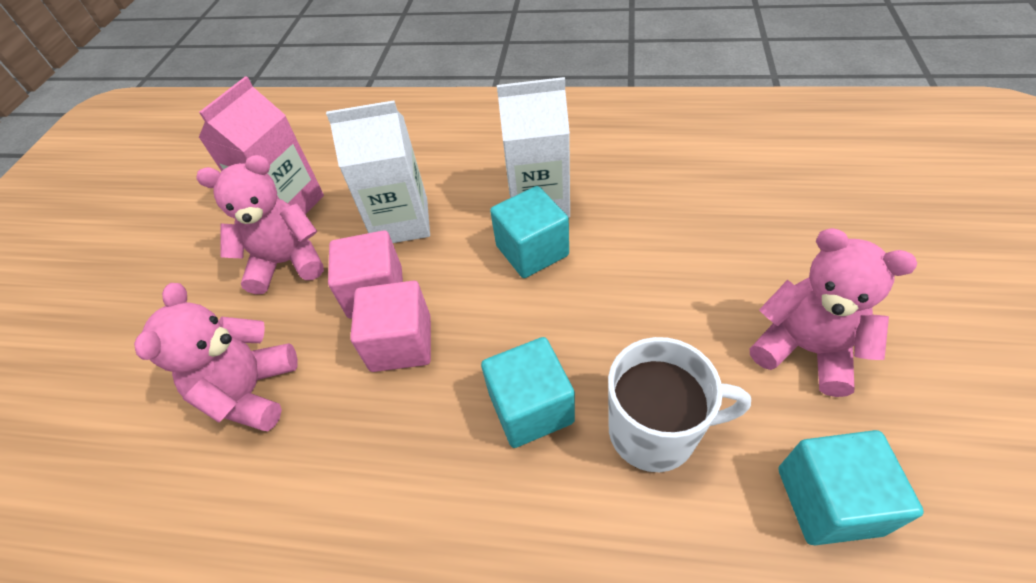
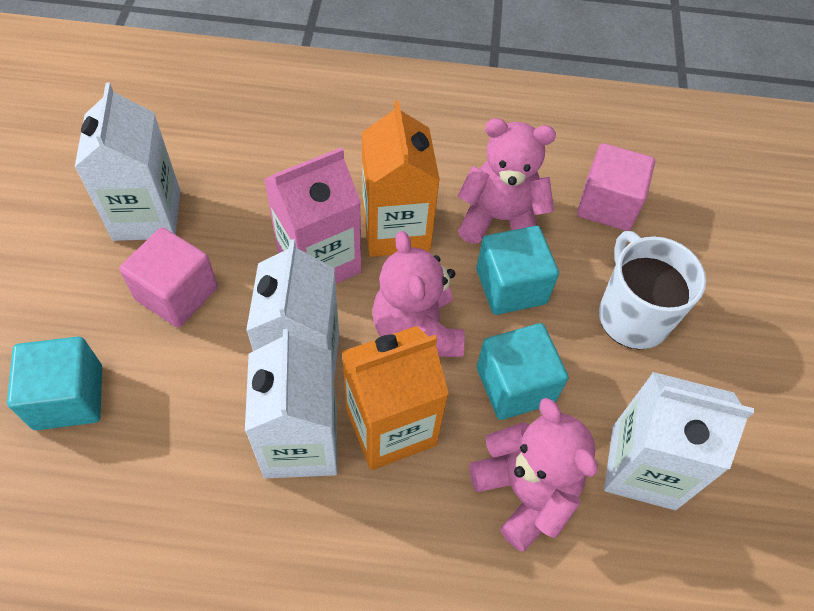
orange carton: none = 0 -> [342,326,449,470] [362,100,440,257] = 2
white carton: [326,100,430,243] [497,77,570,218] = 2 -> [75,83,180,241] [245,329,337,478] [246,239,339,378] [604,372,754,510] = 4

